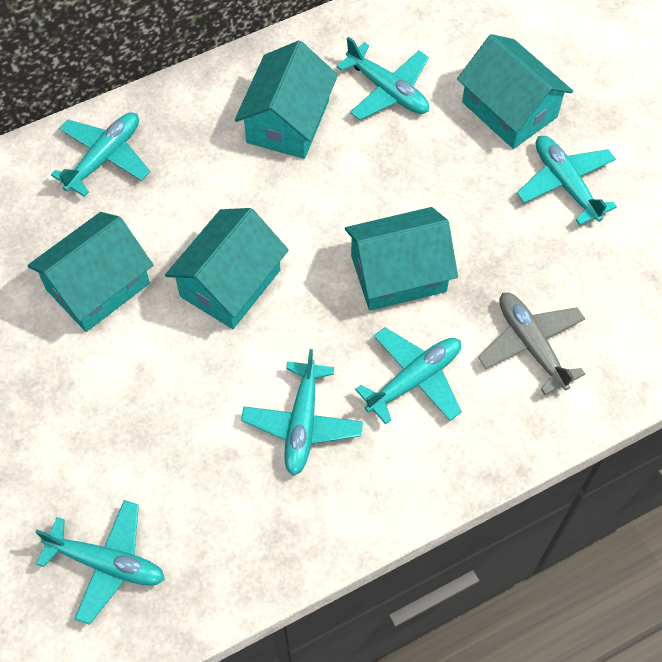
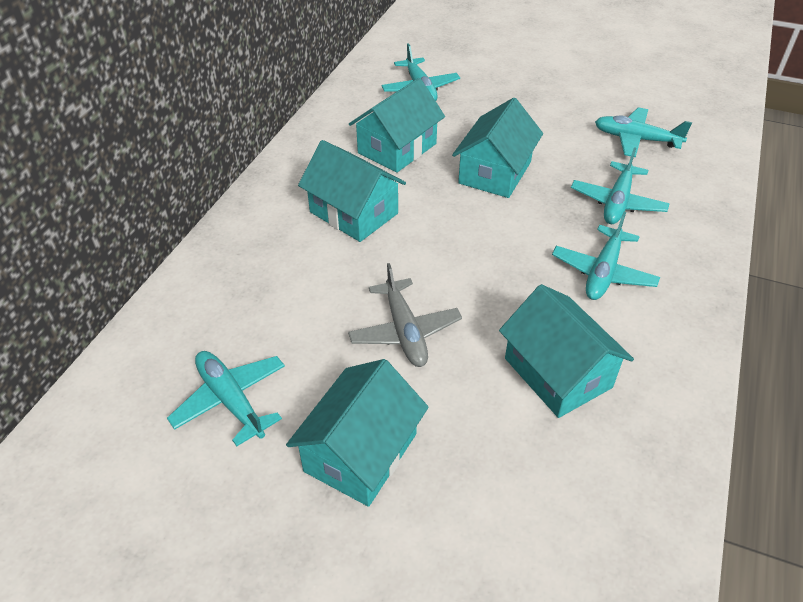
turquoise plane: [35,500,165,625] [51,112,150,197] [241,349,363,476] [336,37,429,120] [355,327,462,425] [517,136,617,226] = 6 -> [167,351,285,446] [381,43,460,101] [552,212,660,300] [571,147,670,224] [595,107,692,157] = 5

